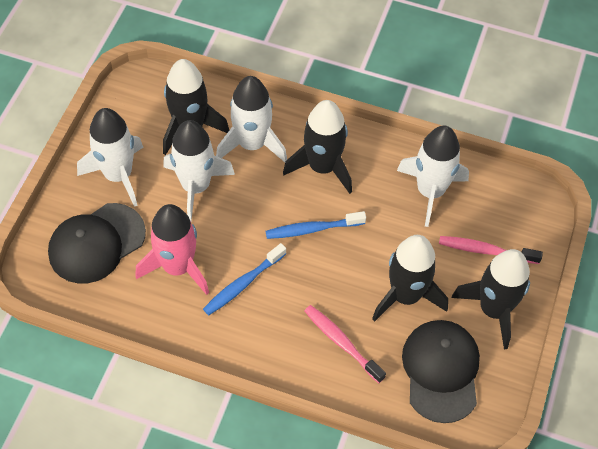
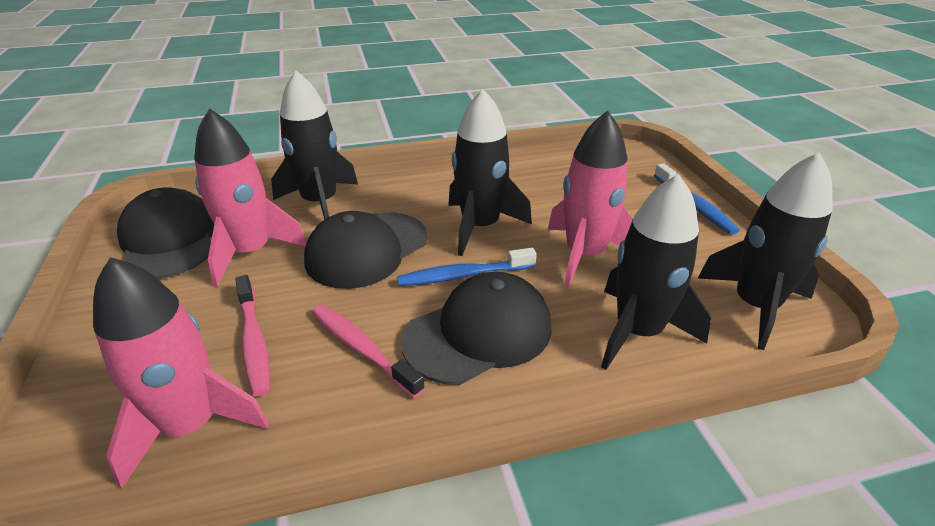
black cap: [48,203,146,283] [402,320,480,423] = 2 -> [117,187,214,279] [304,211,428,289] [401,272,552,385] = 3
pink rocket: [135,204,209,295] = 1 -> [93,257,269,489] [194,108,307,287] [548,110,633,287] = 3
white rocket: [77,108,143,207] [163,120,235,221] [216,76,287,162] [397,126,469,227] = 4 -> none = 0

